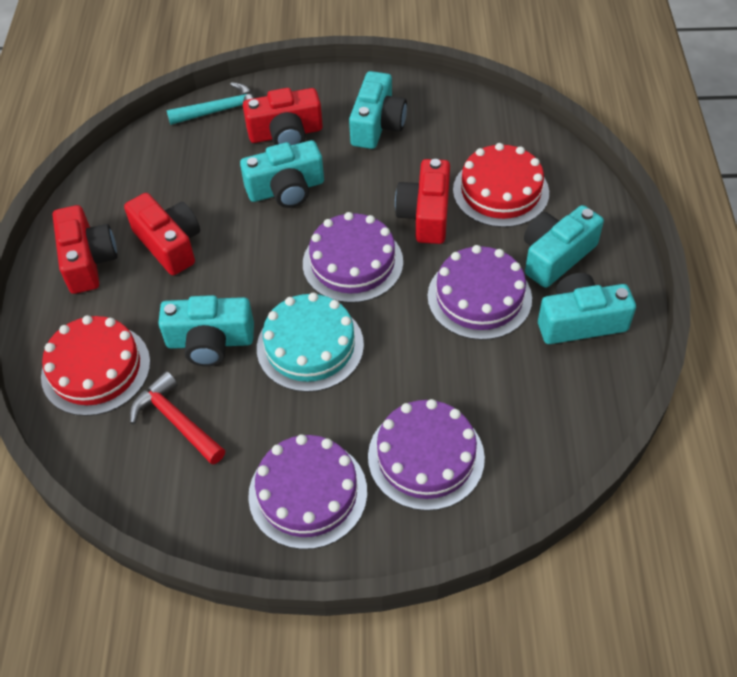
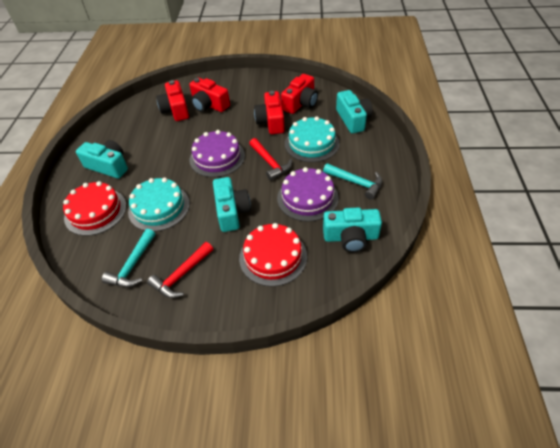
purple cake: [248,434,367,549] [303,212,403,303] [368,399,485,511] [428,245,532,340] = 4 -> [190,130,245,177] [277,167,339,222] = 2
red hammer: [130,371,225,465] = 1 -> [147,242,213,298] [249,138,292,180] = 2
turquoise cake: [257,293,364,392] = 1 -> [128,178,190,232] [285,116,339,162] = 2
turquoise camera: [158,295,254,367] [240,140,324,208] [349,71,407,149] [524,205,604,288] [538,273,636,344] = 5 -> [76,140,128,178] [213,177,251,232] [323,207,382,253] [336,90,373,133] = 4
turquoise hammer: [166,82,254,125] = 1 -> [102,229,155,287] [323,163,382,200] = 2

